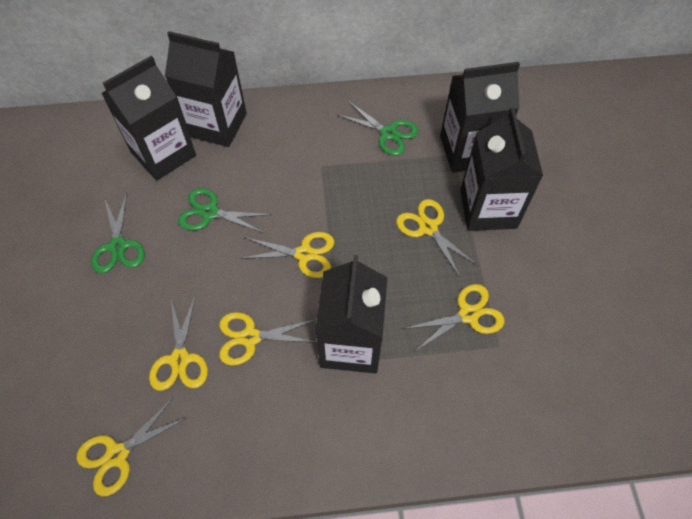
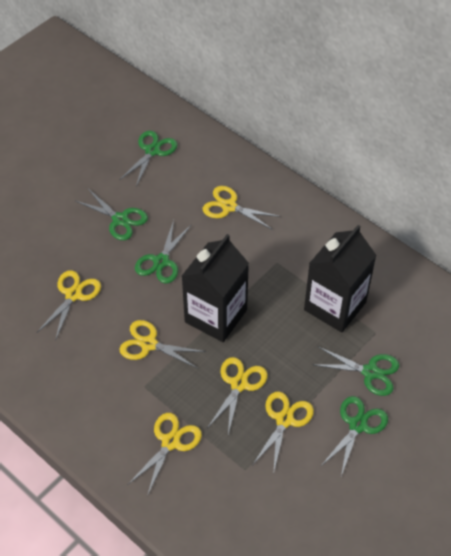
black carton: [101,55,196,181] [165,31,247,147] [315,255,387,374] [440,62,520,173] [460,107,543,231] = 5 -> [182,234,249,342] [304,225,377,332] = 2
green scissors: [91,192,145,273] [178,188,272,233] [336,101,419,156] = 3 -> [76,189,148,240] [121,131,177,186] [135,220,192,284] [312,347,399,396] [320,396,388,476] = 5

